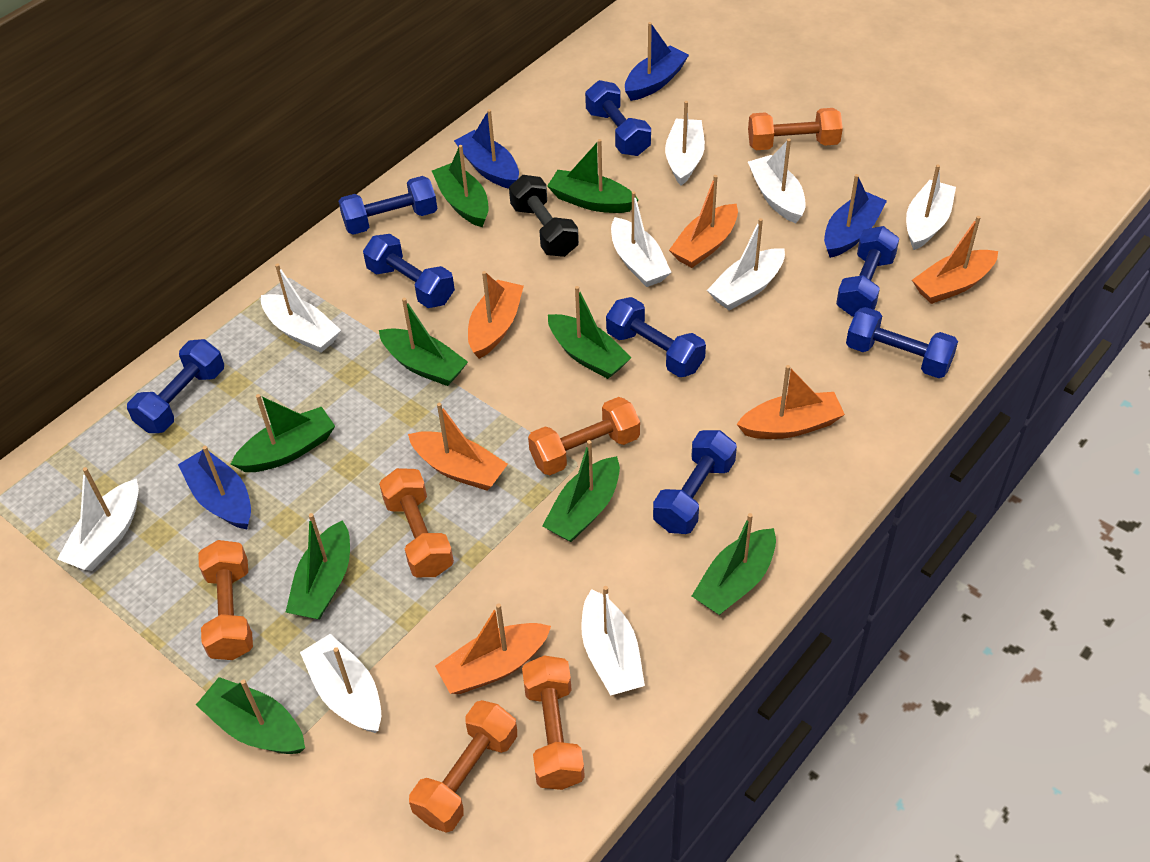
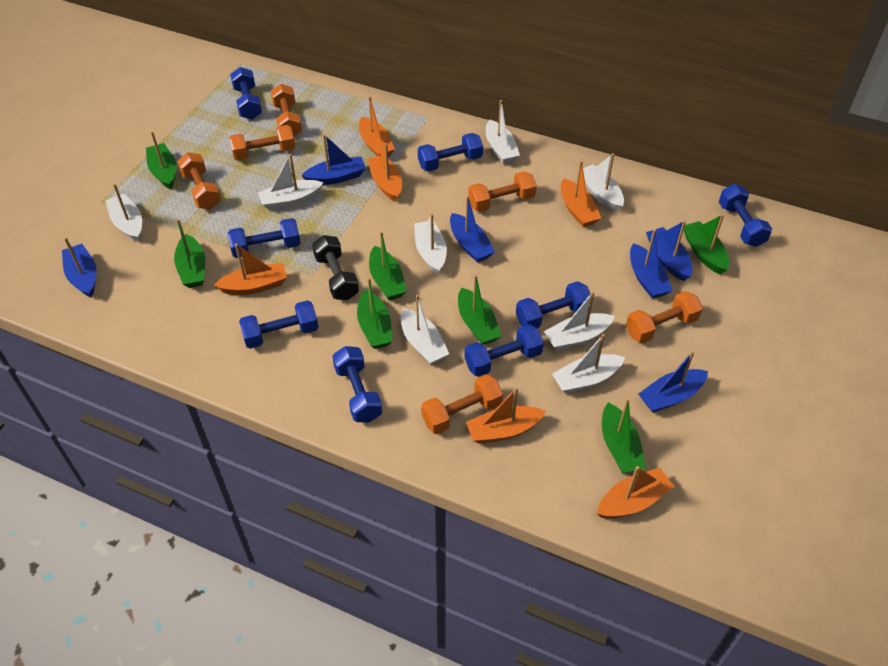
blue boat: [178,446,251,529] [454,109,519,189] [625,22,689,101] [824,174,887,258] = 4 -> [62,237,96,297] [301,134,366,185] [450,196,495,263] [630,229,673,298] [639,351,708,413] [646,220,692,281] = 6
green boat: [196,677,305,754] [231,394,335,472] [286,513,350,620] [379,298,468,386] [432,145,489,227] [542,440,620,542] [547,139,638,213] [548,286,631,379] [692,513,776,615] = 9 -> [146,131,176,189] [174,219,205,288] [357,278,392,349] [369,231,406,300] [458,275,502,345] [602,398,646,473] [684,214,729,275] = 7
white boat: [57,467,139,571] [261,264,341,353] [300,634,381,733] [581,586,645,696] [611,191,671,287] [665,101,705,186] [707,218,785,311] [748,139,806,223] [906,164,956,250] = 9 -> [106,183,142,242] [258,154,324,210] [401,295,449,365] [414,213,447,275] [486,100,520,164] [544,291,615,351] [552,334,625,394] [578,153,624,212] = 8

